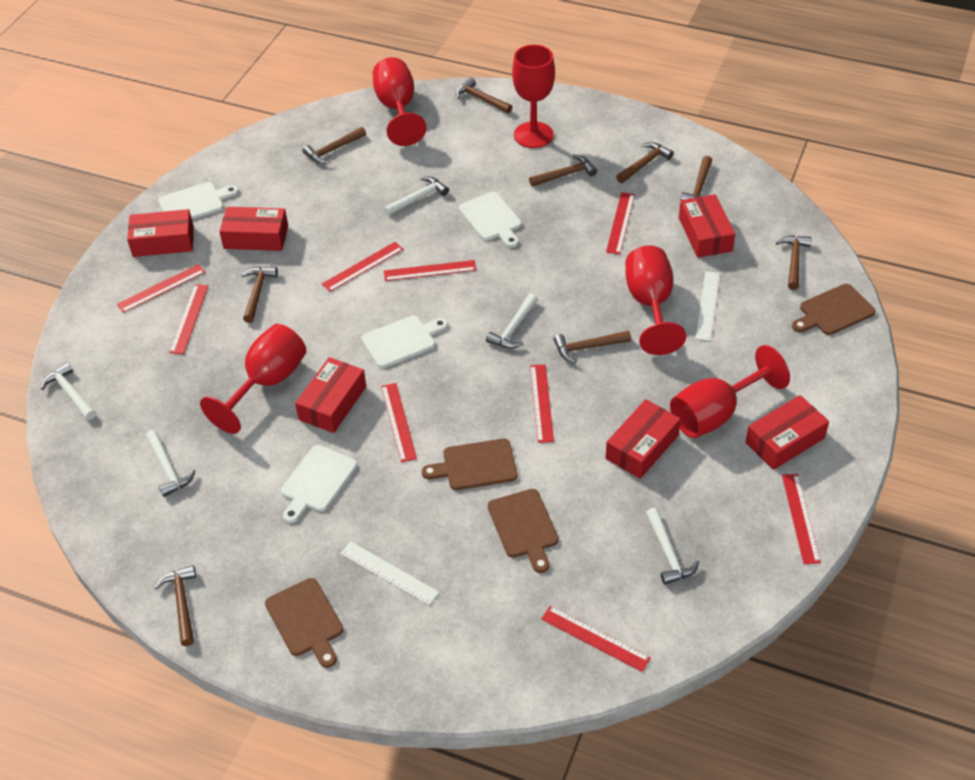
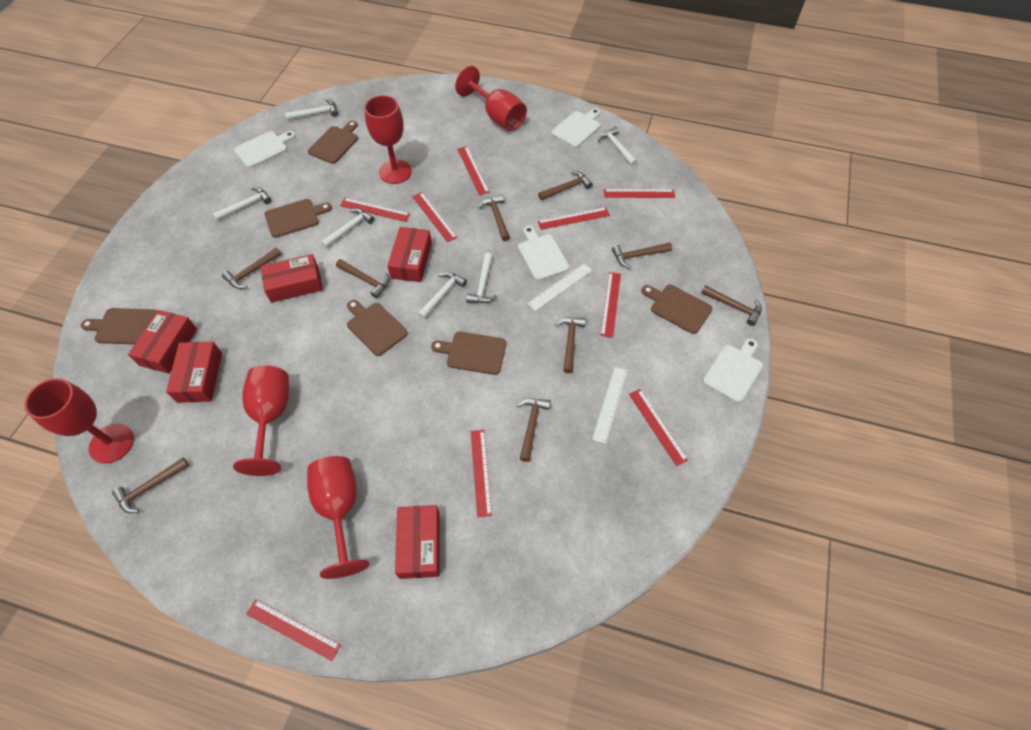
brown cutting board: [265,578,343,668] [422,439,517,490] [488,489,559,573] [792,284,876,335] = 4 -> [81,308,157,345] [265,199,332,238] [308,121,358,164] [347,300,408,356] [431,332,506,375] [641,285,713,334] = 6
red box: [127,209,194,257] [219,207,288,251] [295,357,366,433] [605,399,681,479] [679,194,735,258] [745,395,829,470] = 6 -> [128,310,197,374] [166,342,222,403] [261,254,323,303] [387,227,432,282] [395,505,440,579] = 5
white hammer: [41,362,96,420] [146,430,196,497] [384,177,449,216] [486,293,538,349] [646,508,699,585] = 5 -> [213,187,271,221] [285,99,338,120] [321,208,374,248] [418,272,467,319] [466,253,497,303] [598,126,637,166] = 6

